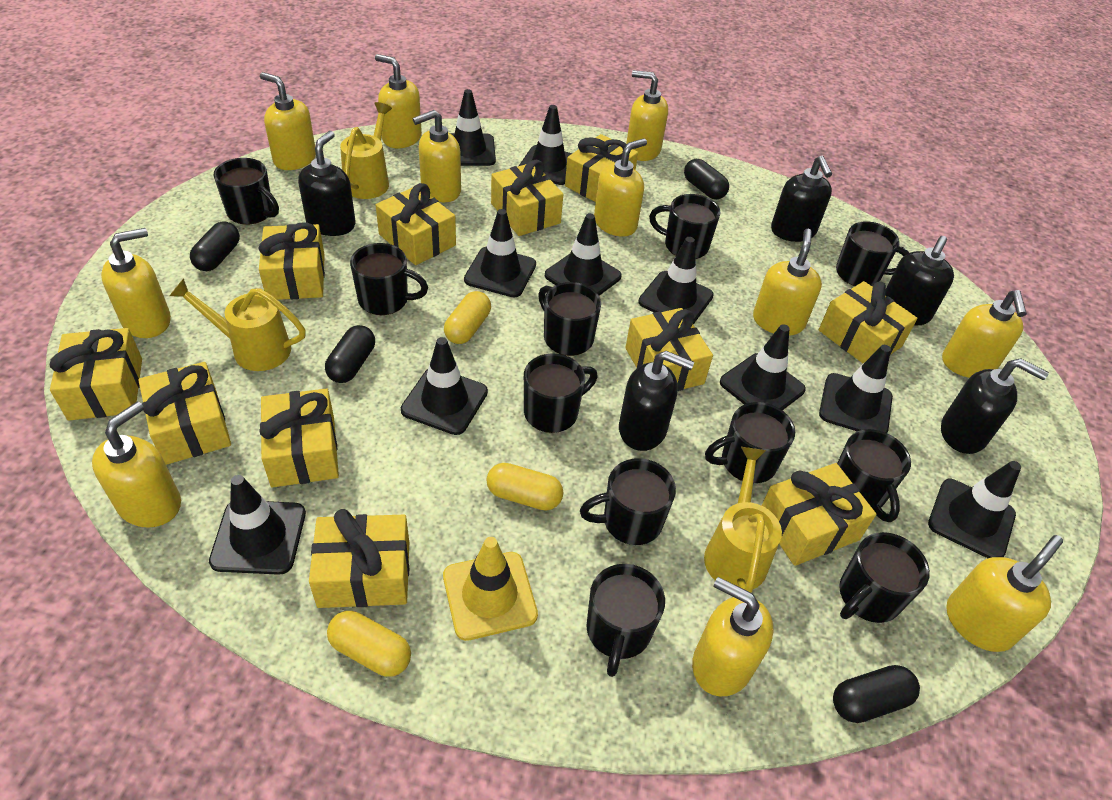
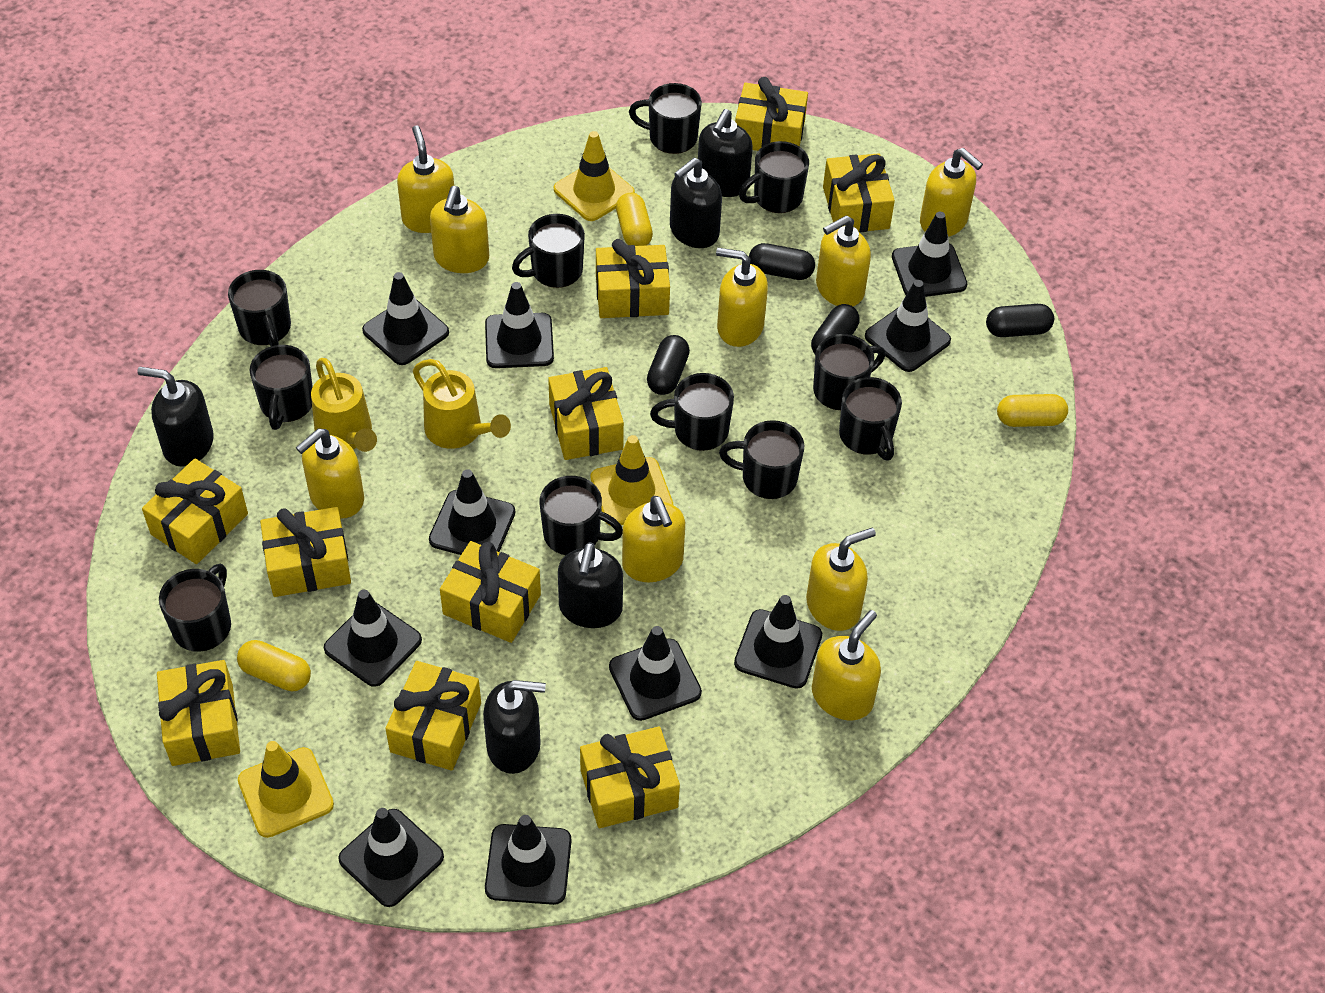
yellow gift: [50,328,142,421] [138,362,231,465] [259,222,325,300] [259,389,339,488] [309,509,409,608] [376,183,456,265] [491,160,563,236] [565,134,638,202] [625,308,713,391] [761,463,876,566] [819,281,917,363] = 11 -> [142,458,248,564] [157,660,240,766] [260,507,351,597] [385,661,481,771] [440,541,541,643] [548,367,624,460] [580,726,680,828] [596,239,670,318] [735,77,808,151] [823,153,895,232] = 10
yellow soap dispenser: [92,402,181,528] [101,228,171,338] [260,72,316,170] [375,54,422,148] [413,110,461,202] [594,138,647,236] [626,70,668,161] [692,577,774,696] [753,229,822,336] [942,290,1027,378] [946,535,1063,652] = 11 -> [296,428,364,519] [397,125,454,233] [430,186,489,273] [622,496,685,582] [716,248,768,347] [806,528,876,631] [812,610,881,721] [816,215,871,306] [920,148,983,237] = 9
yellow traffic cone: [443,537,538,641] = 1 -> [238,741,334,838] [554,131,635,221] [591,435,673,526] = 3
yellow watering can: [170,278,306,371] [340,102,392,199] [704,447,782,593] = 3 -> [311,358,377,452] [413,359,511,449] = 2

